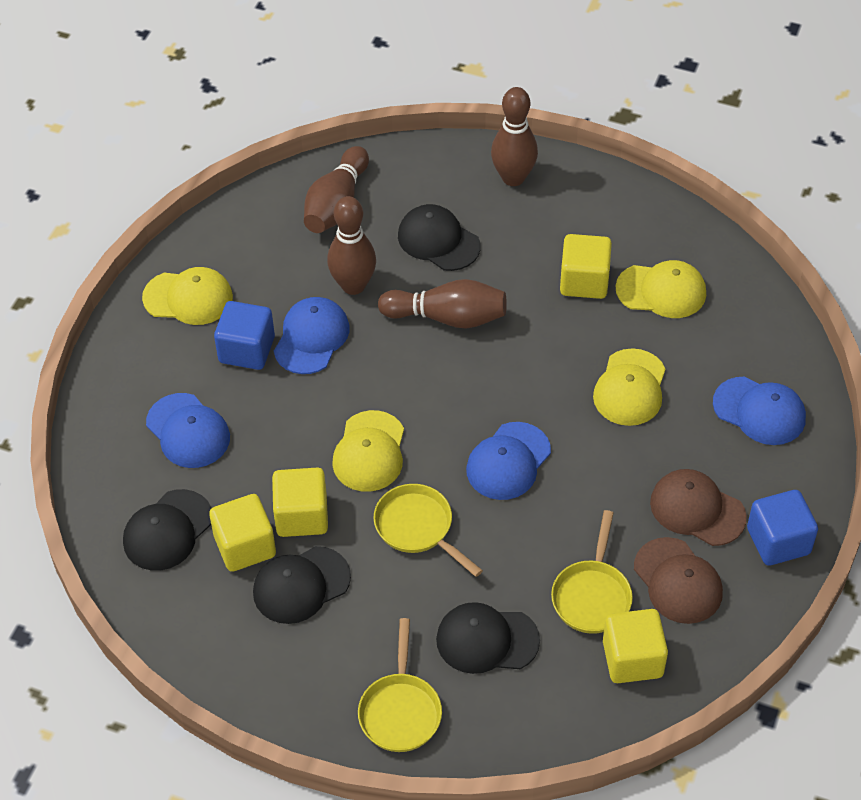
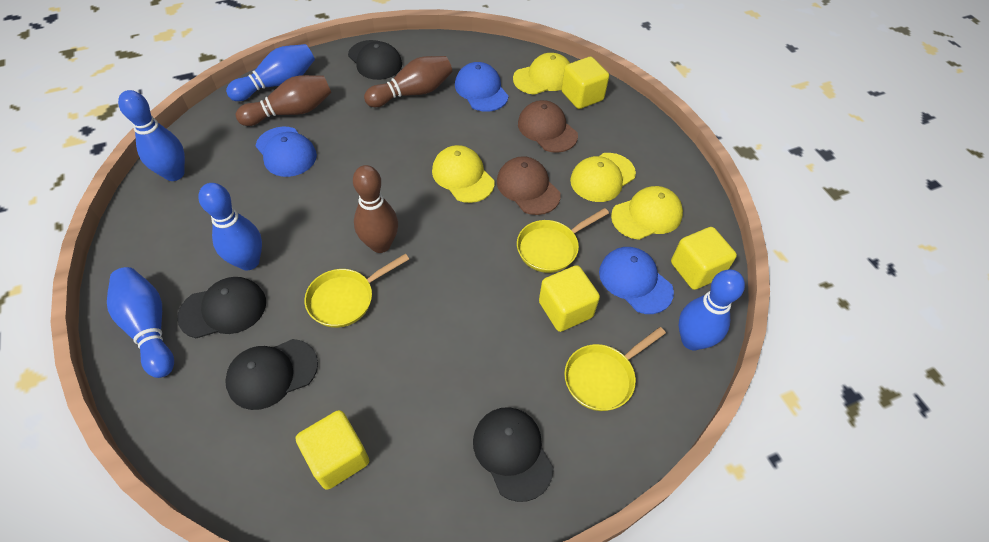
blue bowling pin: none = 0 -> [107,267,174,378] [118,90,185,181] [198,183,262,270] [226,44,315,101] [679,269,745,350] = 5
blue cap: [146,393,230,468] [274,297,349,374] [466,422,551,500] [713,377,806,445] = 4 -> [255,127,317,177] [455,62,508,112] [599,247,674,314] = 3
blue cube: [214,301,275,370] [747,490,818,566] = 2 -> none = 0
brown bowling pin: [304,146,369,233] [327,196,376,295] [378,279,507,328] [491,87,538,186] = 4 -> [236,75,331,126] [353,165,398,253] [364,56,452,107] = 3

